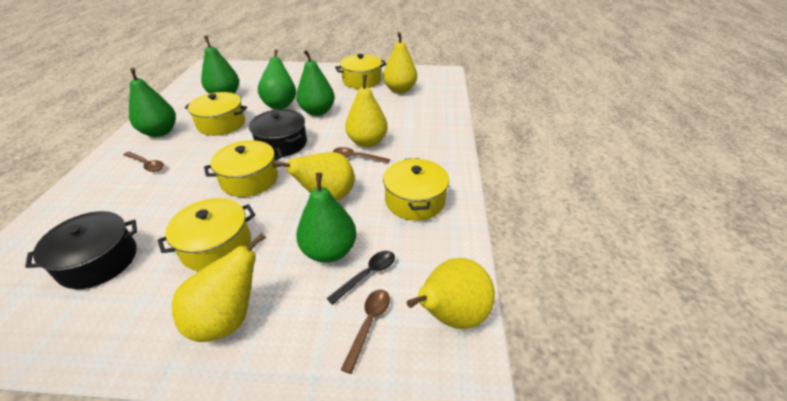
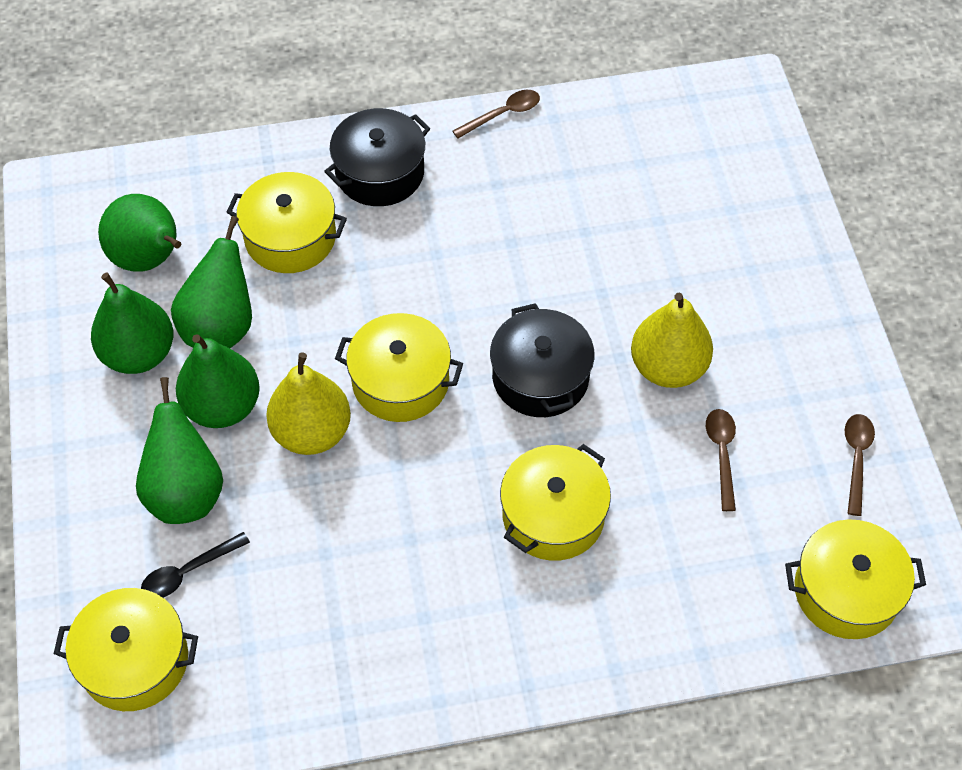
yellow pear: [172,233,266,342] [273,152,355,201] [345,75,388,147] [383,32,417,93] [407,258,495,329] = 5 -> [266,353,351,455] [631,293,713,388] = 2

